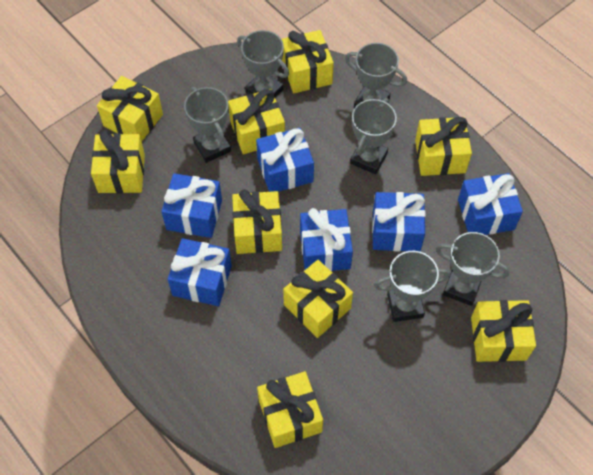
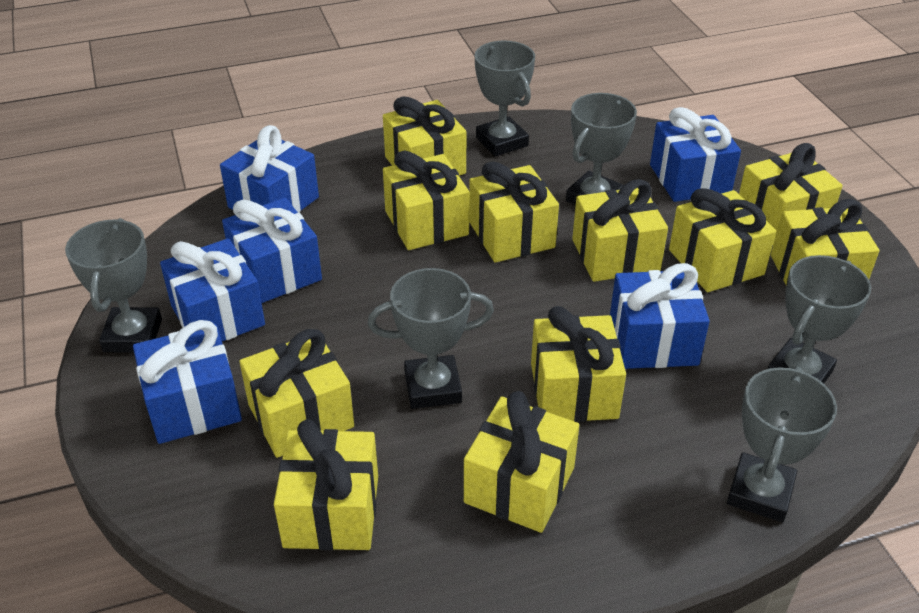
yellow gift: [91,130,145,193] [97,76,163,142] [228,89,285,154] [232,189,282,254] [257,371,323,448] [282,30,334,93] [283,260,353,338] [415,117,472,176] [471,300,536,362] = 9 -> [239,329,354,458] [274,419,378,550] [383,96,466,176] [383,150,469,250] [464,391,579,533] [469,161,559,263] [531,306,626,422] [572,179,668,282] [669,188,776,292] [739,143,843,244] [771,199,879,285] = 11

